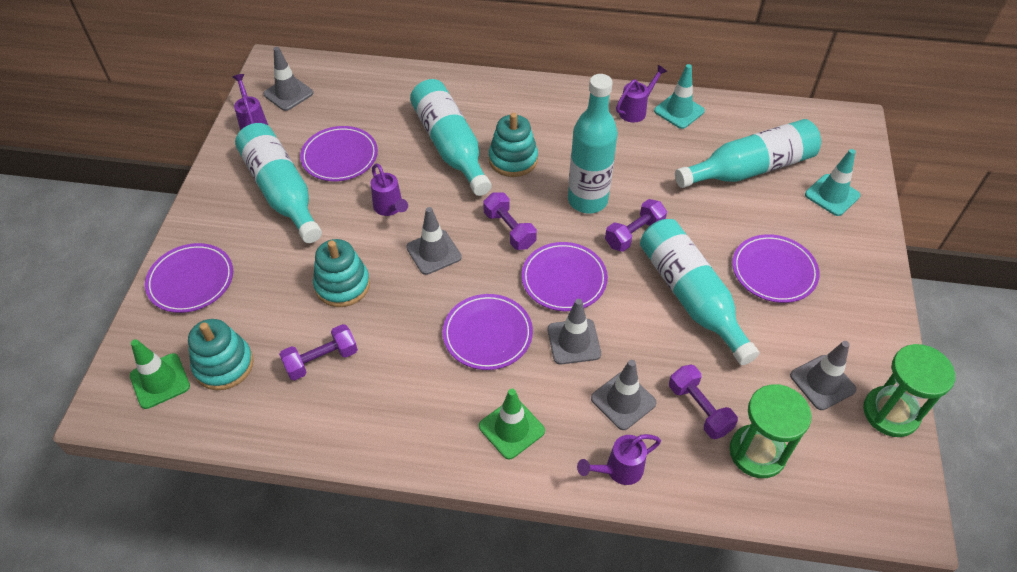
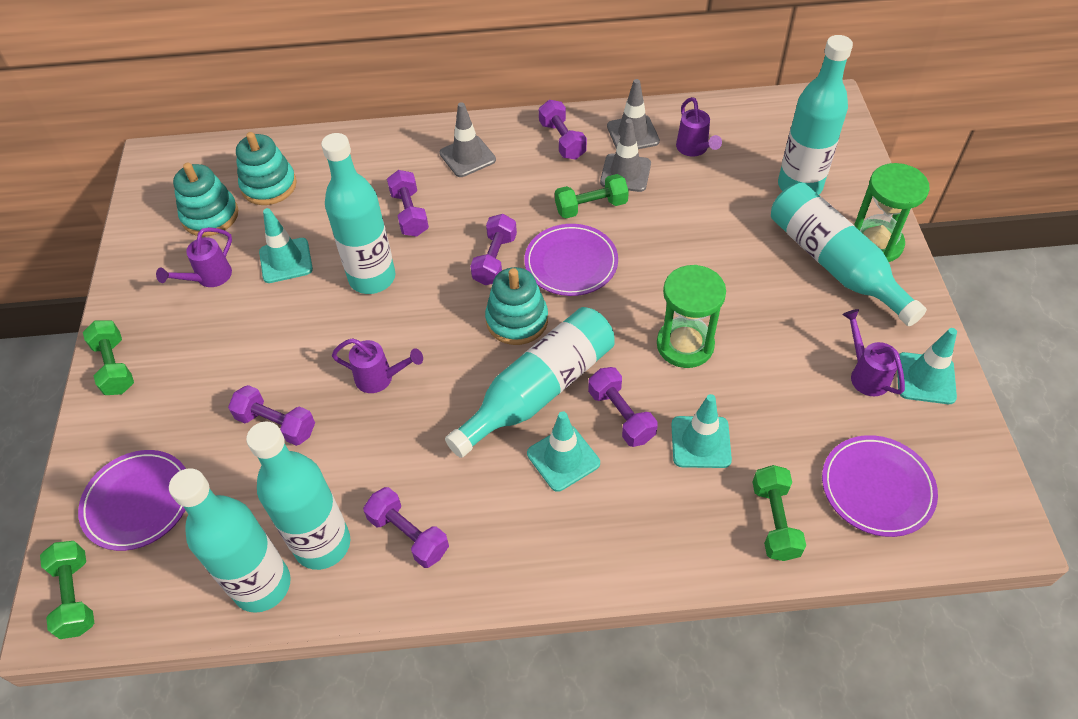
green dumbbell: none = 0 -> [40,541,94,639] [83,320,134,395] [555,174,629,219] [752,465,806,561] = 4
green traffic cone: [130,339,190,409] [479,389,545,460] = 2 -> none = 0
grey traffic cone: [263,47,313,111] [406,207,462,275] [548,299,601,364] [591,360,657,430] [790,341,857,410] = 5 -> [439,102,496,177] [600,119,651,192] [607,79,660,149] = 3
purple dumbbell: [279,324,358,380] [483,192,537,250] [605,199,667,252] [669,365,738,439] = 4 -> [228,385,315,446] [363,487,449,568] [387,170,429,237] [470,214,517,285] [539,100,587,159] [588,367,658,447] = 6
purple plate: [145,243,233,313] [300,126,378,181] [443,294,533,370] [521,242,608,311] [732,234,820,303] = 5 -> [78,450,186,551] [524,224,618,296] [822,435,938,537] = 3
turquoise bottle: [235,123,322,243] [410,79,492,196] [568,74,618,214] [640,219,760,365] [675,119,821,188] = 5 -> [169,468,291,613] [246,421,350,570] [321,133,396,294] [445,307,615,458] [771,183,927,326] [778,35,853,195] = 6
turquoise traffic cone: [654,64,705,129] [805,149,861,216] = 2 -> [259,208,313,283] [527,411,600,492] [671,394,732,468] [897,328,957,404] = 4

